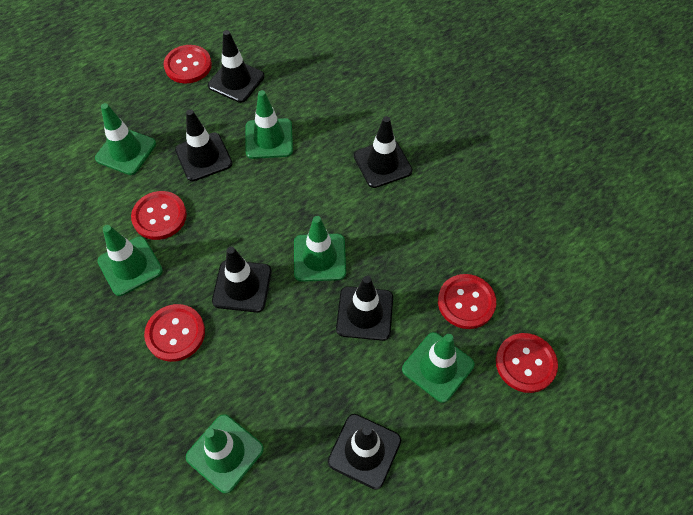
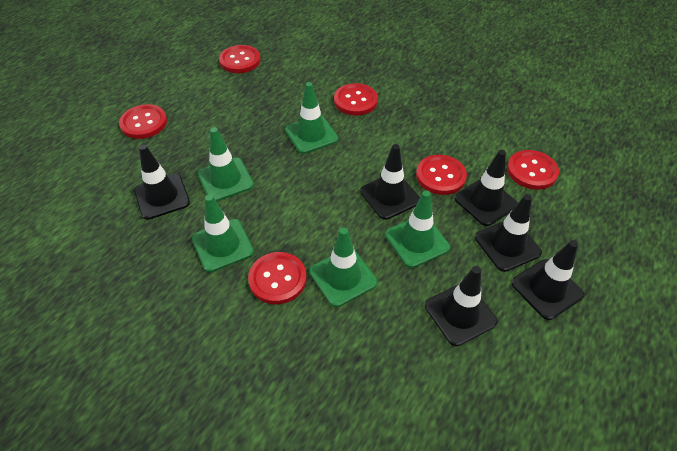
green traffic cone: [95,103,156,175] [97,225,163,296] [186,414,264,494] [246,90,293,159] [294,216,346,282] [402,332,474,403] = 6 -> [192,195,254,272] [198,127,254,201] [285,82,338,154] [310,228,377,307] [385,190,450,268] = 5
red button: [131,191,187,240] [144,304,205,362] [164,45,212,84] [438,274,496,329] [496,333,558,393] = 5 -> [119,104,167,139] [219,45,261,73] [248,252,306,304] [334,83,378,116] [416,155,467,195] [507,150,559,190] = 6

